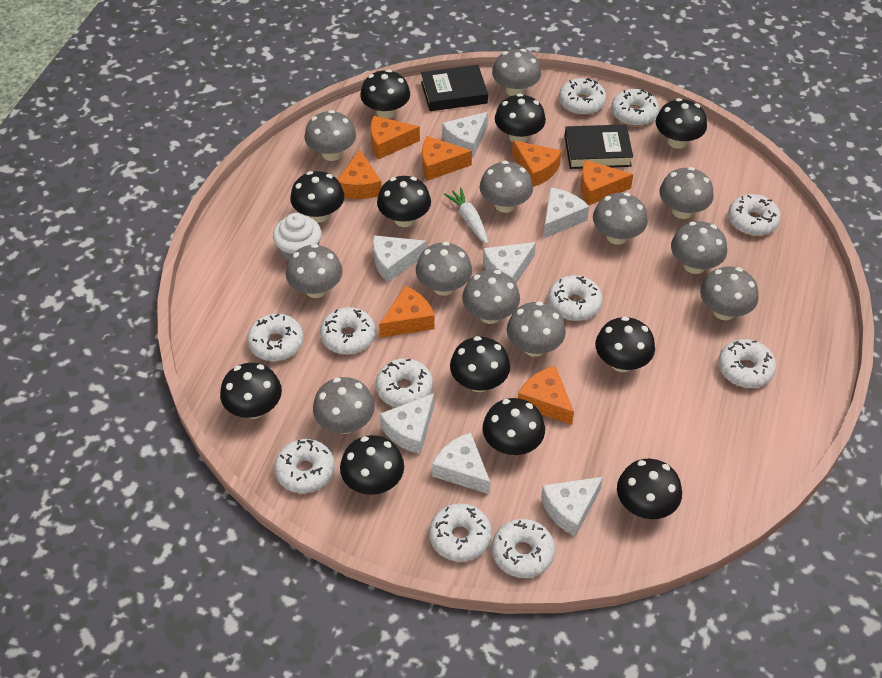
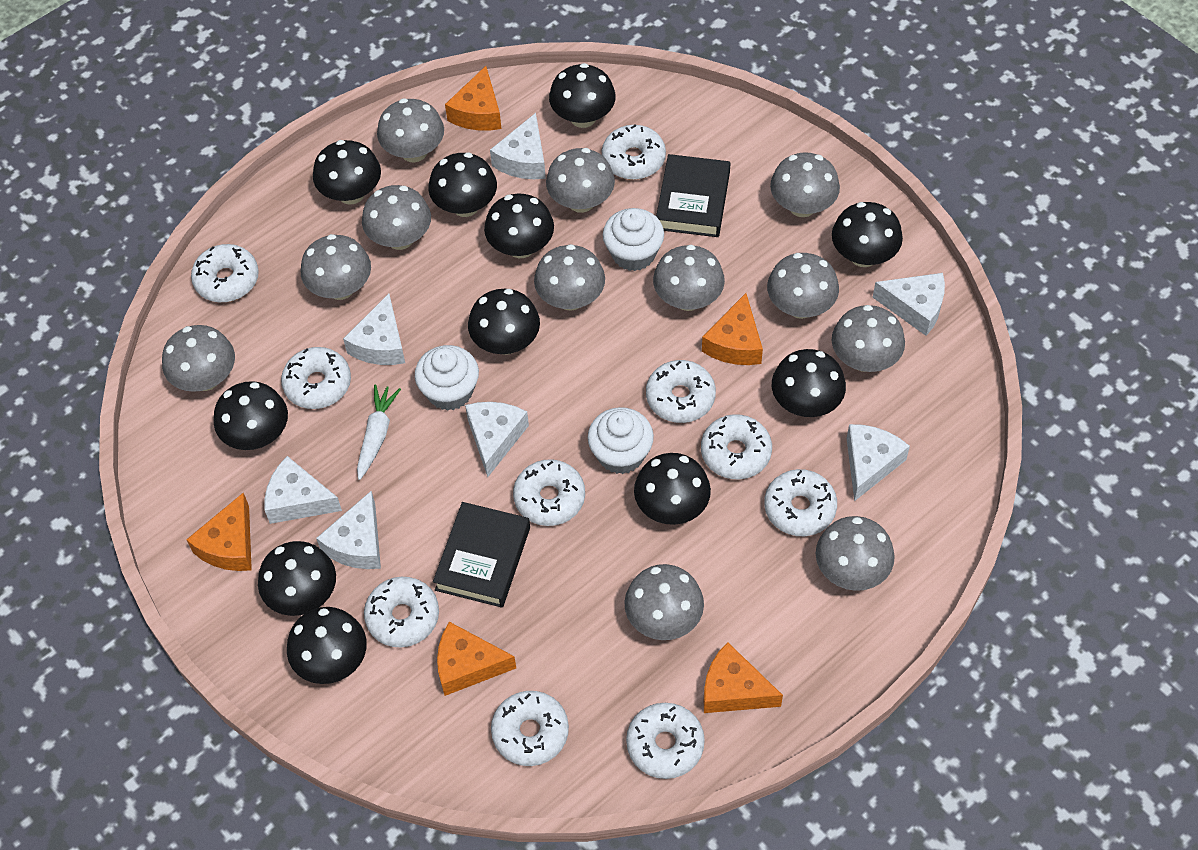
orange cheese: [337,150,381,199] [370,116,420,159] [379,286,435,338] [422,136,472,181] [512,140,561,187] [518,366,574,425] [581,160,633,206] = 7 -> [186,493,252,571] [437,622,516,696] [445,66,502,131] [702,293,763,365] [704,642,783,713] = 5
white cupcake: [273,213,321,260] = 1 -> [415,345,479,411] [588,407,654,474] [603,208,664,271] = 3
white donut: [247,314,303,361] [274,439,335,493] [320,307,376,355] [376,358,433,407] [429,503,492,562] [492,519,555,578] [548,275,603,321] [559,78,606,115] [611,89,659,126] [718,339,776,388] [728,194,781,236] = 11 -> [191,244,259,302] [281,347,351,409] [364,577,439,647] [491,691,569,766] [513,459,585,526] [602,125,666,180] [626,703,705,779] [646,360,716,423] [701,414,772,479] [764,469,837,536] = 10

